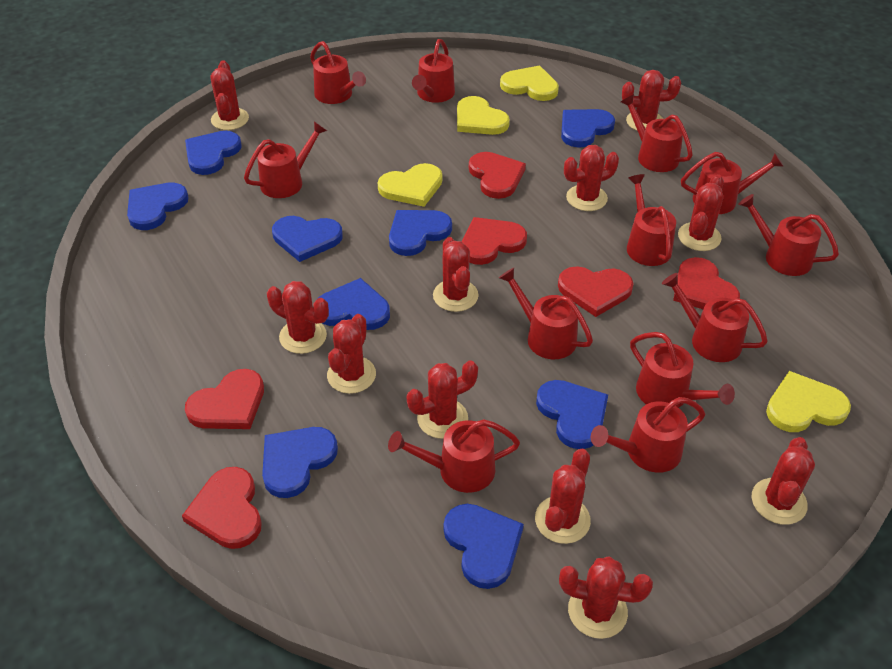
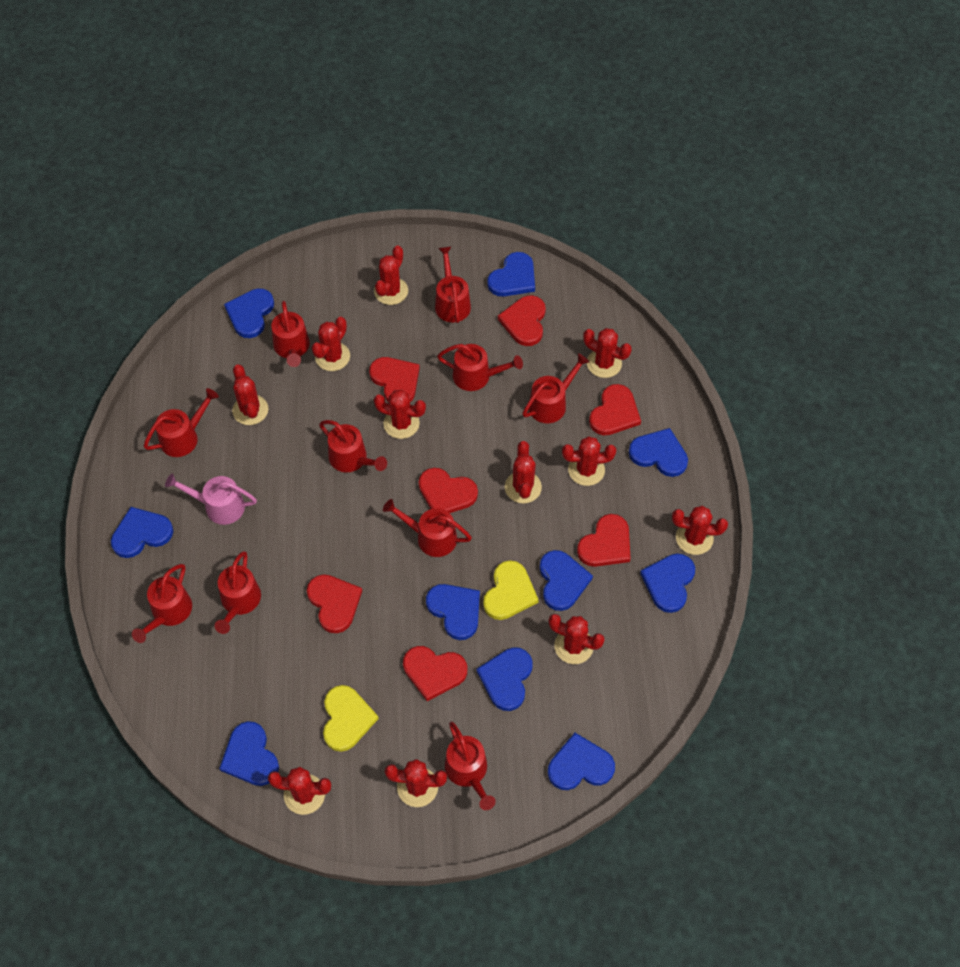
blue heart: [127,182,189,230] [185,131,241,175] [262,427,338,498] [272,216,343,262] [317,278,390,330] [389,210,452,256] [443,504,524,589] [536,380,608,449] [561,109,615,148] = 9 -> [111,507,173,558] [219,721,279,786] [224,288,274,338] [426,584,480,640] [476,647,533,711] [487,252,535,297] [540,550,593,611] [548,733,615,790] [629,428,688,477] [640,554,695,613] = 10
pink watering can: none = 0 -> [165,474,257,525] = 1
red heart: [182,467,262,549] [185,369,264,429] [462,217,527,265] [469,152,526,199] [558,266,634,317] [673,257,740,309] = 6 -> [307,574,362,633] [369,357,420,402] [403,646,467,701] [419,468,478,513] [498,295,546,346] [577,514,631,567] [589,384,641,435] = 7
red watering can: [244,122,327,198] [310,41,366,104] [388,419,520,493] [412,39,455,103] [499,268,593,359] [591,397,705,473] [621,94,693,172] [627,174,676,266] [630,332,735,408] [662,273,768,362] [681,152,784,214] [738,194,839,276] = 12 -> [132,564,192,643] [144,388,219,457] [215,551,261,634] [271,301,310,367] [319,420,387,472] [383,499,472,557] [435,246,471,323] [437,344,523,391] [445,722,496,810] [523,354,589,423] = 10
yellow heart: [378,163,442,207] [457,96,510,135] [500,65,559,101] [766,371,851,432] = 4 -> [323,685,379,752] [483,560,539,620] = 2

